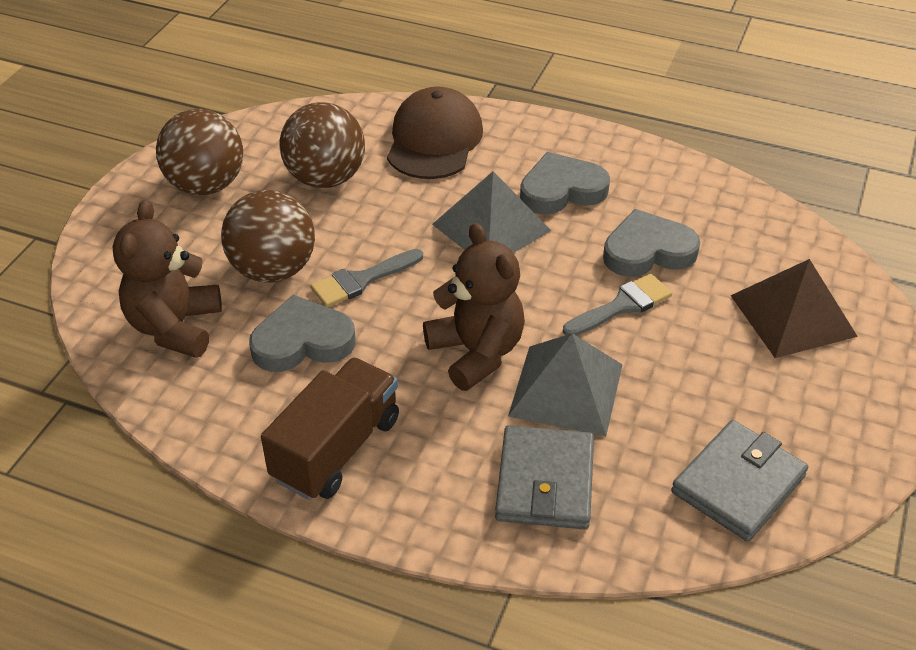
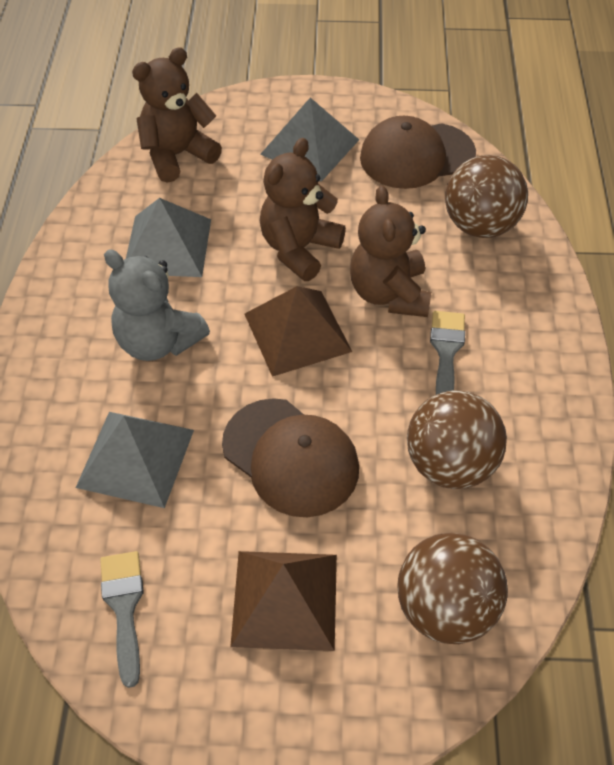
brown cap: [387,87,483,179] = 1 -> [222,398,359,517] [360,116,476,189] = 2
brown pyramid: [730,259,858,358] = 1 -> [230,551,337,651] [245,286,352,377] = 2
brown teddy bear: [113,200,222,358] [423,223,525,391] = 2 -> [132,47,222,183] [260,138,346,281] [350,185,431,317] = 3
brown truck: [261,357,399,500] = 1 -> none = 0
grey heart: [249,295,356,372] [520,152,610,214] [603,209,700,277] = 3 -> none = 0
grey pyramid: [432,171,551,253] [508,333,623,436] = 2 -> [76,412,194,508] [126,198,211,277] [260,98,359,182] = 3
grey teddy bear: none = 0 -> [104,249,210,361] = 1
grey wallet: [495,425,594,530] [671,420,808,542] = 2 -> none = 0

